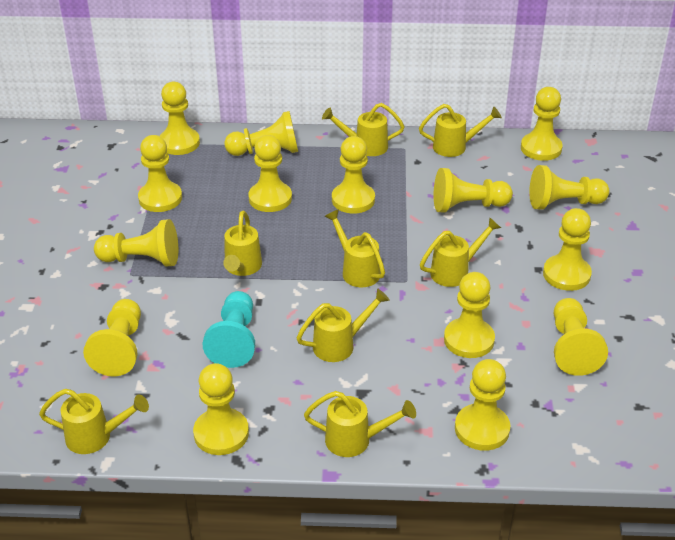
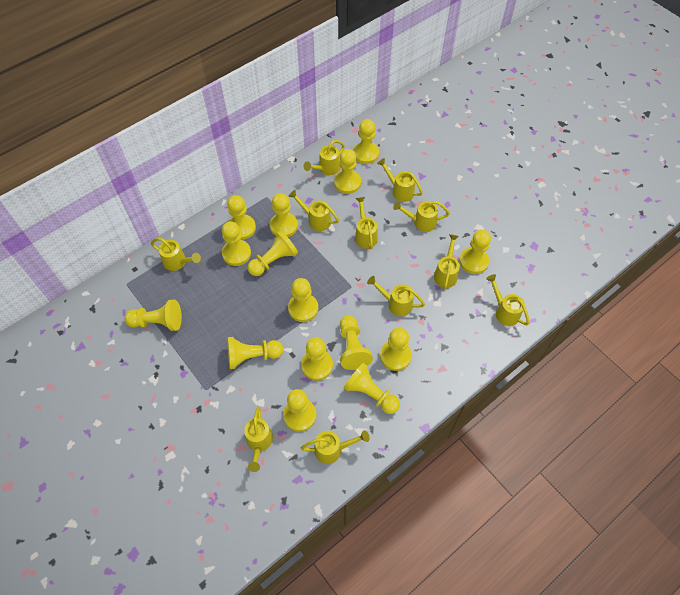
turquoise pawn: [202,291,255,368] = 1 -> none = 0
yellow watering can: [39,389,149,454] [223,210,262,276] [297,288,390,362] [304,391,416,457] [322,103,405,156] [324,209,385,287] [419,104,502,157] [420,218,501,287] = 8 -> [151,238,201,271] [244,406,273,472] [288,190,339,231] [301,430,370,464] [304,140,345,175] [355,197,378,249] [367,276,425,316] [377,158,423,202] [393,201,450,232] [434,234,460,289] [486,274,530,326] = 11

